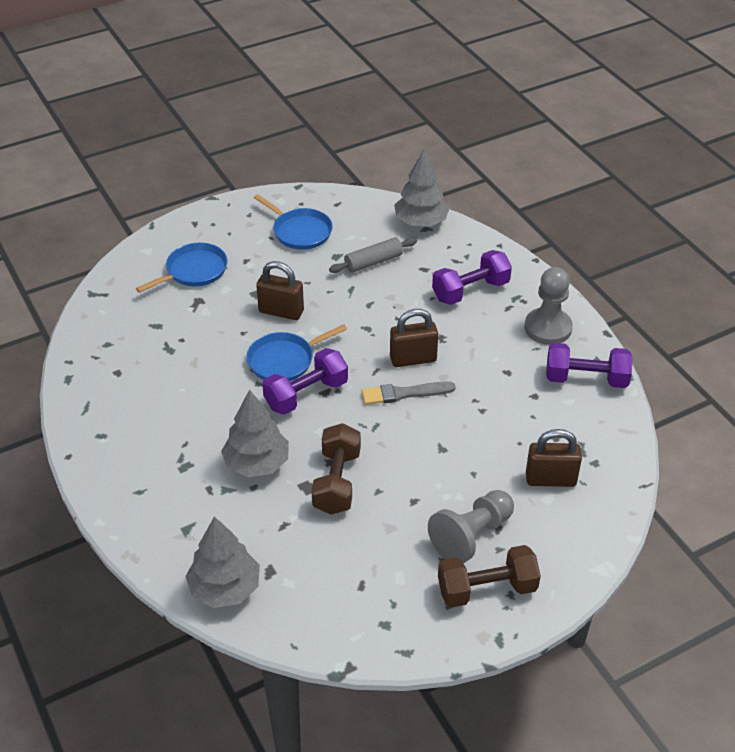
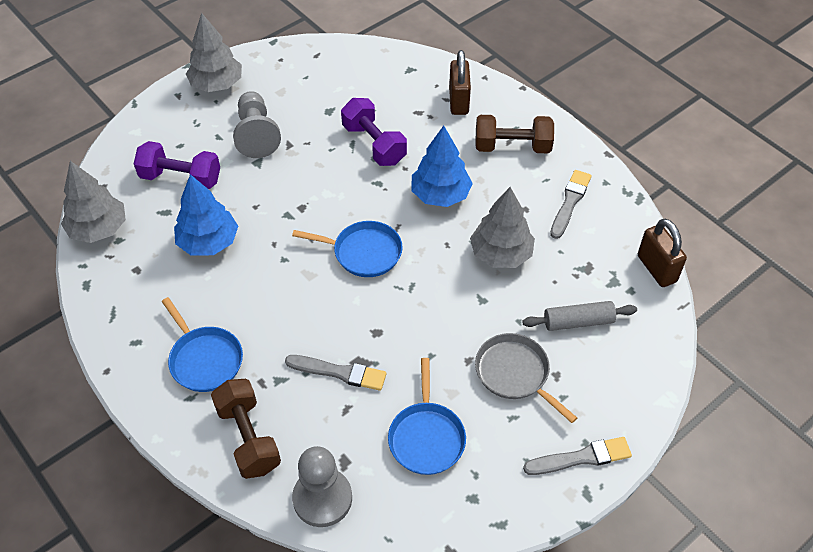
blue tree: none = 0 -> [174,174,238,256] [412,126,473,207] = 2
brown padlock: [256,261,304,320] [390,309,438,367] [526,429,582,487] = 3 -> [449,50,471,115] [638,219,687,287] = 2
grey brush: [361,382,456,405] = 1 -> [285,355,386,391] [523,437,632,475] [550,170,592,239] = 3
grey pan: none = 0 -> [475,333,577,423] = 1
purple dumbbell: [262,348,348,415] [432,250,512,305] [546,343,633,388] = 3 -> [134,141,220,189] [341,98,407,166] = 2

